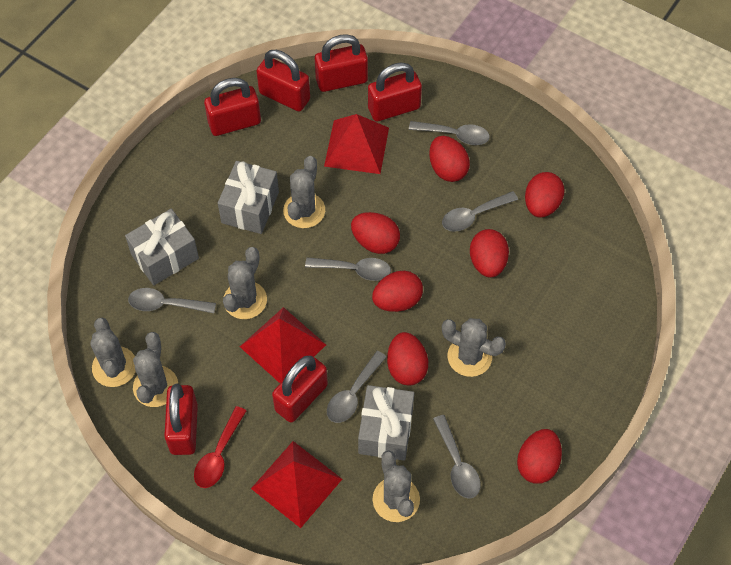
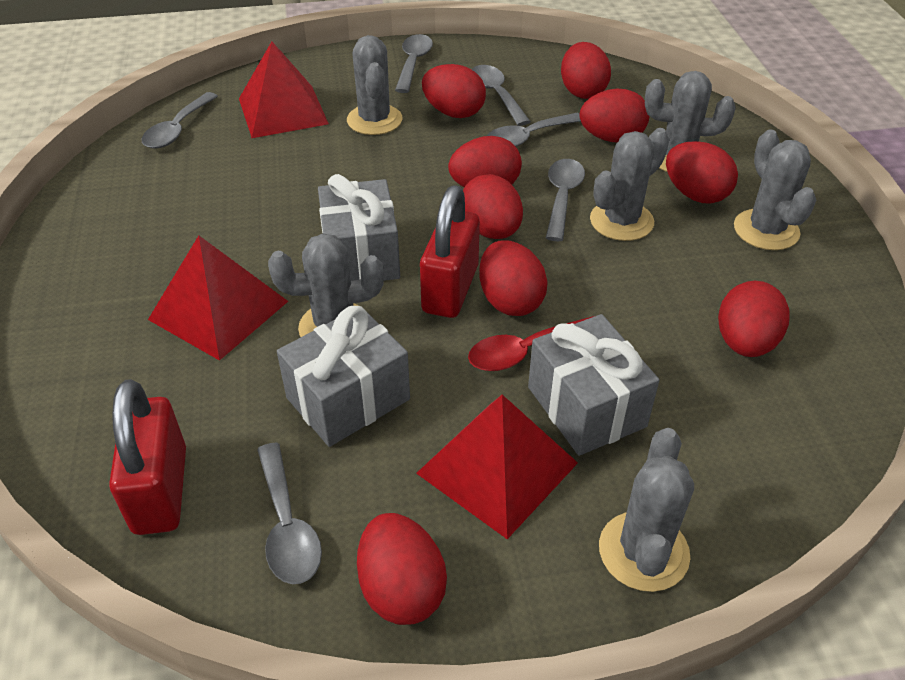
red egg: [351,212,400,254] [372,271,423,312] [387,332,428,386] [429,136,470,182] [470,229,509,277] [517,429,562,484] [525,172,564,218] = 7 -> [357,513,447,625] [422,64,486,118] [448,136,522,187] [463,174,523,239] [479,240,548,316] [561,42,611,99] [580,89,650,142] [666,141,738,203] [718,281,790,357] = 9
red padlock: [164,384,198,455] [204,78,261,136] [256,50,310,112] [272,355,328,423] [315,34,368,92] [368,63,422,122] = 6 -> [109,379,186,535] [420,185,480,318] = 2

